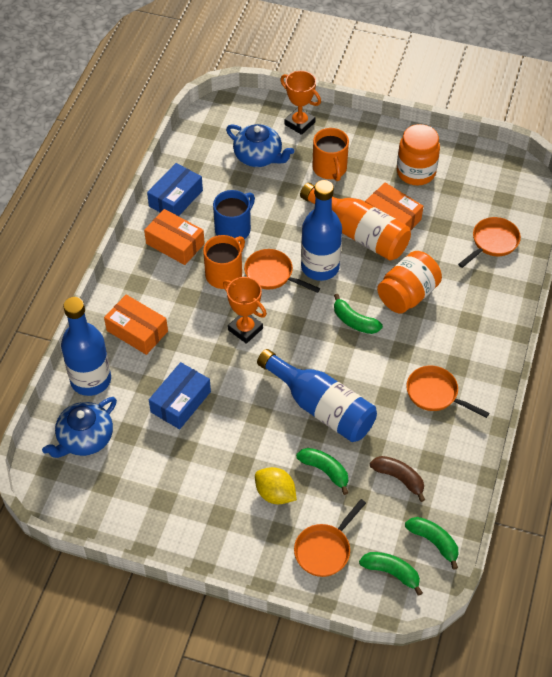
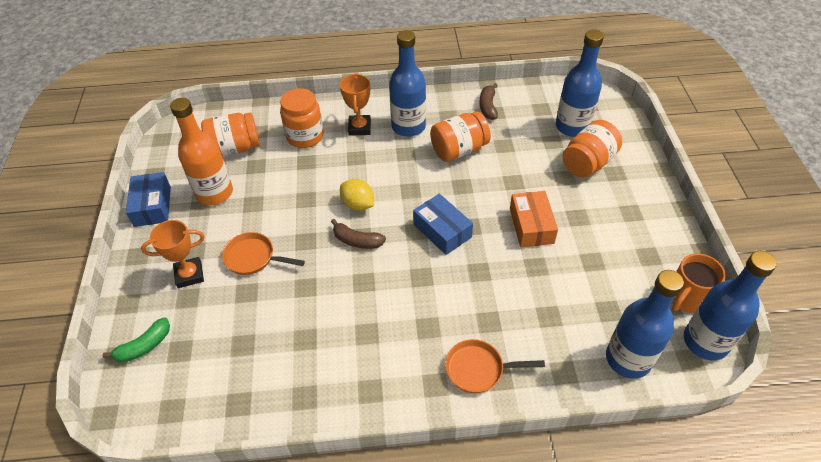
blue bottle: [61,297,111,396] [257,349,377,442] [301,180,342,281] = 3 -> [389,30,426,137] [556,30,604,137] [606,270,684,379] [684,251,777,360] = 4
blue mug: [213,190,255,242] = 1 -> none = 0
blue teapot: [42,397,117,458] [226,124,294,167] = 2 -> none = 0
brown banana: [370,456,425,502] = 1 -> [331,219,386,249] [479,83,498,120] = 2
green banana: [296,448,348,495] [334,294,383,334] [359,552,423,596] [405,517,459,570] = 4 -> [102,317,170,363] = 1
orange box: [104,295,168,355] [144,209,205,265] [365,182,423,231] = 3 -> [510,191,558,247] = 1
orange jar: [377,251,442,313] [397,124,440,185] = 2 -> [201,113,260,157] [280,88,323,148] [430,111,491,162] [562,120,622,177] = 4
orange mug: [203,235,245,289] [312,128,349,181] = 2 -> [672,253,726,313] = 1
orange pan: [244,249,320,293] [294,499,366,577] [406,366,489,418] [458,217,521,268] = 4 -> [222,232,305,275] [445,339,545,393] = 2

